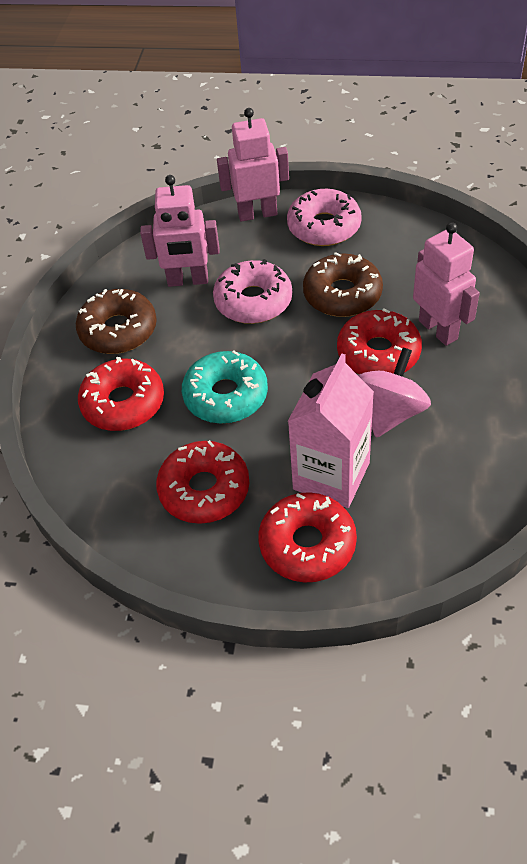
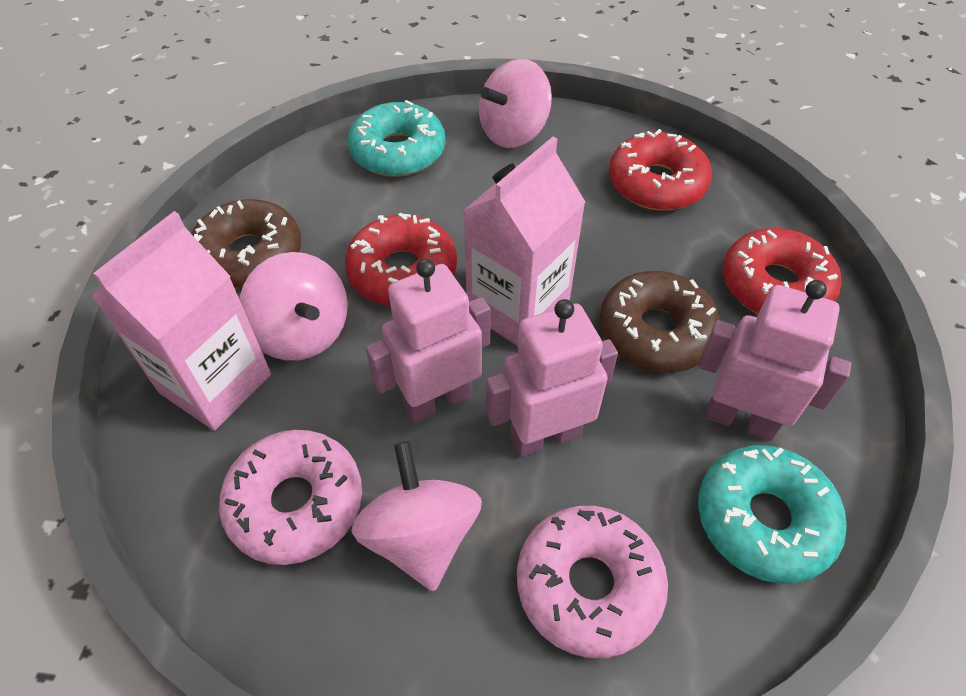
pink carton: [288,354,374,508] = 1 -> [91,211,271,430] [463,137,586,346] = 2
pink spinning top: [358,348,431,438] = 1 -> [239,252,348,361] [351,441,482,592] [479,59,552,148] = 3
red donut: [78,357,164,431] [156,440,249,524] [258,492,357,582] [337,308,422,374] = 4 -> [345,212,457,306] [609,129,712,211] [723,228,842,314] = 3
turquoise donut: [182,351,268,424] = 1 -> [348,100,445,177] [698,445,847,584] = 2

